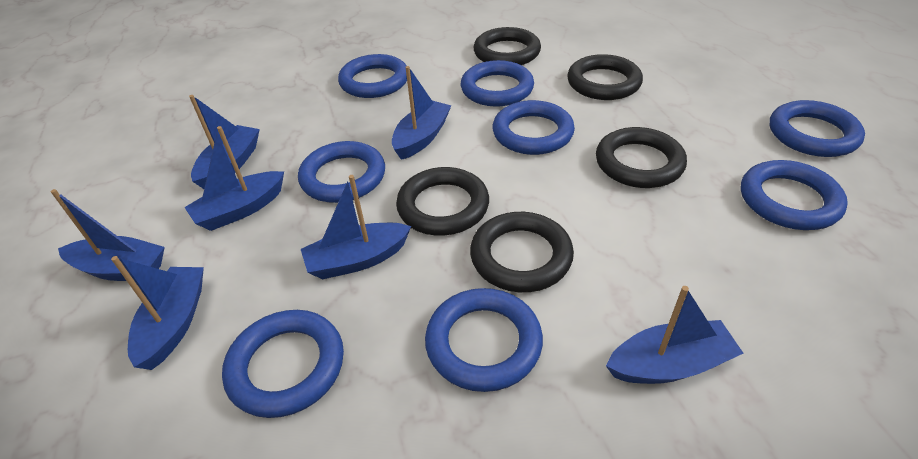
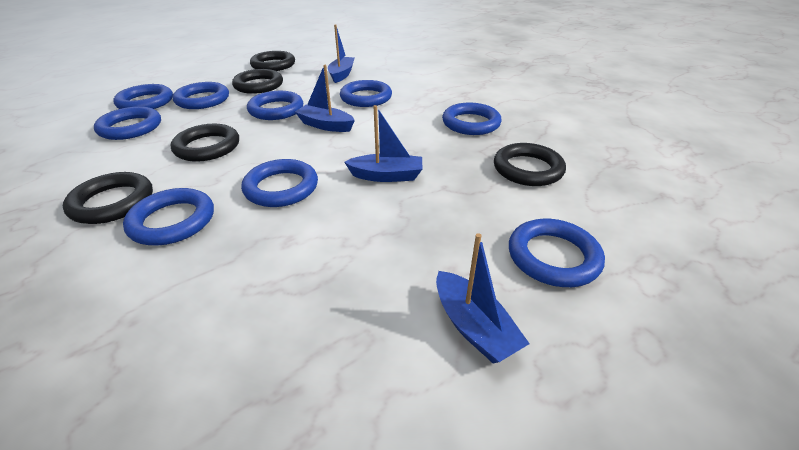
blue boat: [51,189,165,281] [111,256,204,370] [184,126,284,231] [189,95,260,189] [301,175,411,279] [392,66,451,160] [606,286,744,384] = 7 -> [295,65,355,132] [328,24,355,83] [344,105,422,182] [436,233,530,363] = 4
blue ring: [222,310,344,418] [298,141,385,203] [338,54,407,98] [425,288,543,392] [461,60,534,107] [492,100,575,155] [741,160,848,230] [770,100,865,157] = 8 -> [94,106,161,140] [113,84,173,109] [123,188,214,245] [173,82,229,109] [241,159,318,207] [247,91,303,120] [340,80,392,107] [442,103,502,135] [509,219,605,287] = 9

